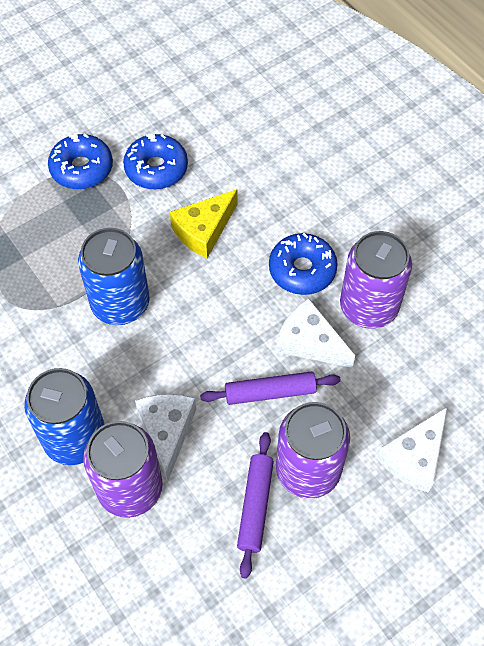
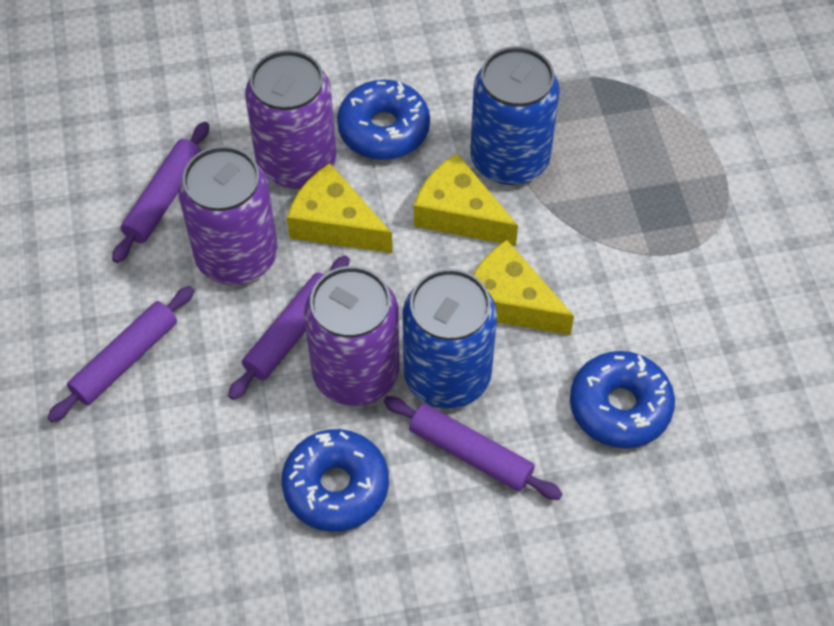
purple rolling pin: [200,371,341,405] [237,432,274,579] = 2 -> [47,286,195,423] [112,122,209,263] [228,255,350,400] [384,396,562,500] = 4
white cheese: [135,394,196,481] [276,298,355,368] [377,407,447,492] = 3 -> none = 0
yellow cheese: [170,189,237,258] = 1 -> [287,163,392,253] [414,154,518,246] [473,240,574,335] = 3

